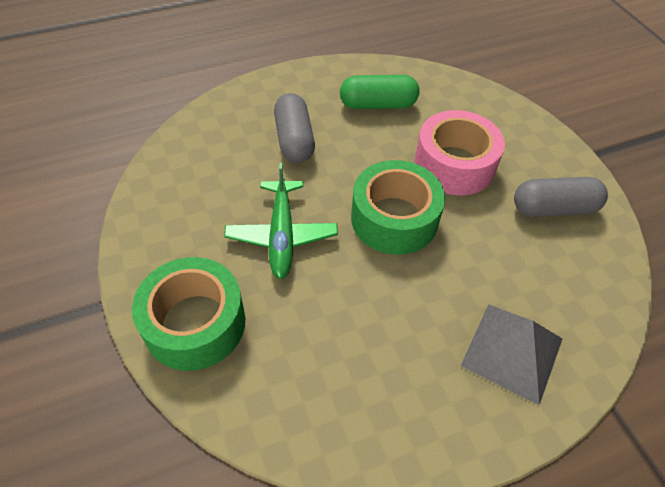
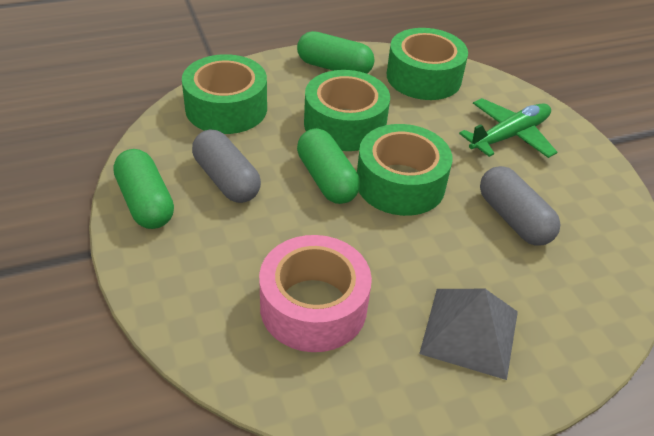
green capsule: [340,75,420,109] = 1 -> [113,149,174,229] [297,31,374,74] [297,128,360,204] = 3
green tape: [132,257,245,371] [351,160,445,255] = 2 -> [182,54,267,134] [304,70,390,151] [357,124,452,216] [387,28,468,100] = 4

